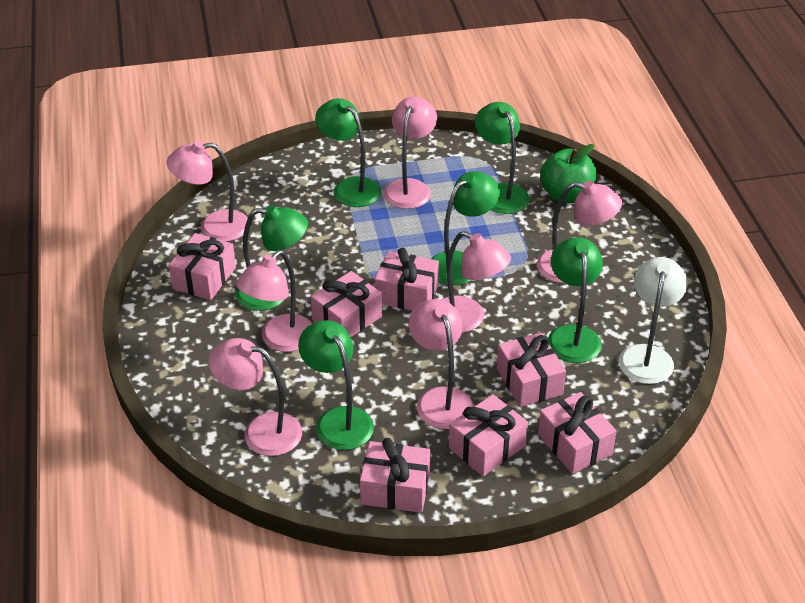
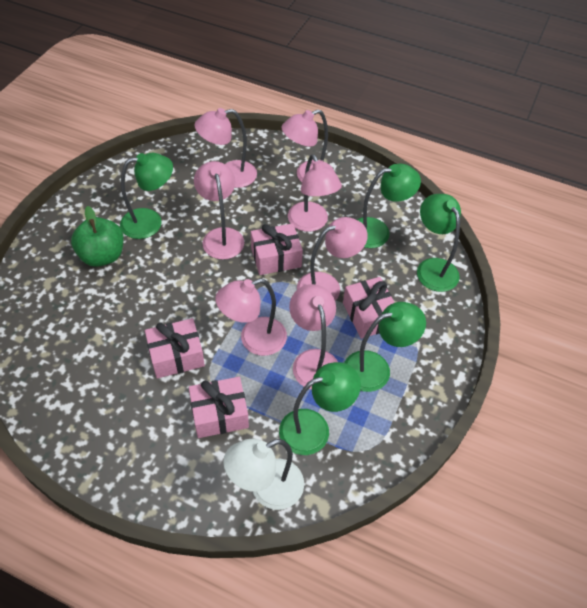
green lamp: [236,205,308,311] [298,320,374,450] [315,98,381,207] [432,171,500,285] [475,102,530,214] [548,237,603,363] = 6 -> [120,153,173,239] [279,362,361,455] [344,302,426,392] [357,164,421,248] [417,194,461,292] = 5
pink gift: [169,233,236,300] [311,271,382,337] [360,438,431,513] [375,248,439,311] [449,394,528,476] [497,332,566,407] [538,392,617,474] = 7 -> [145,318,205,379] [189,377,249,438] [251,223,303,275] [343,277,395,339] = 4

